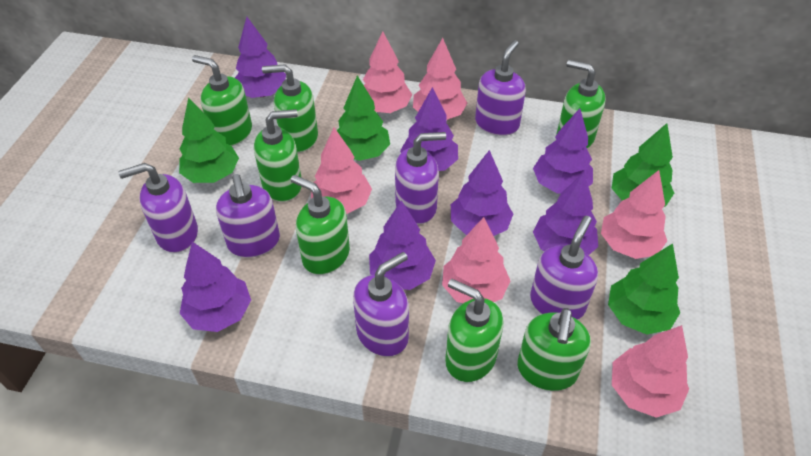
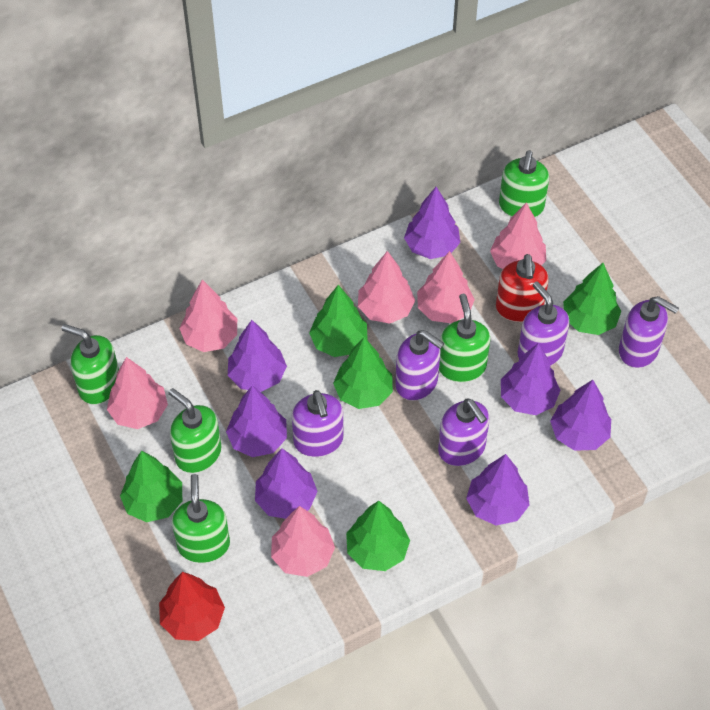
green soap dispenser: [192,55,252,146] [254,109,302,202] [262,64,318,153] [291,175,350,275] [445,279,503,382] [517,308,591,391] [556,60,606,149] = 7 -> [61,324,119,404] [169,388,222,473] [172,474,230,563] [439,294,490,382] [499,150,549,217] = 5
green tree: [179,98,239,183] [337,76,390,161] [608,244,680,334] [612,123,674,207] = 4 -> [120,451,182,522] [309,285,368,357] [333,337,393,409] [346,501,410,571] [563,263,621,335] = 5
purple soap dispenser: [118,163,198,253] [216,174,280,258] [353,252,409,357] [395,132,446,224] [475,40,526,136] [530,216,598,320] = 6 -> [292,390,344,457] [395,330,444,401] [438,398,490,466] [517,281,569,365] [619,296,679,368] = 5
red soap dispenser: none = 0 -> [496,254,549,322] = 1
red tree: none = 0 -> [159,572,225,641] = 1

